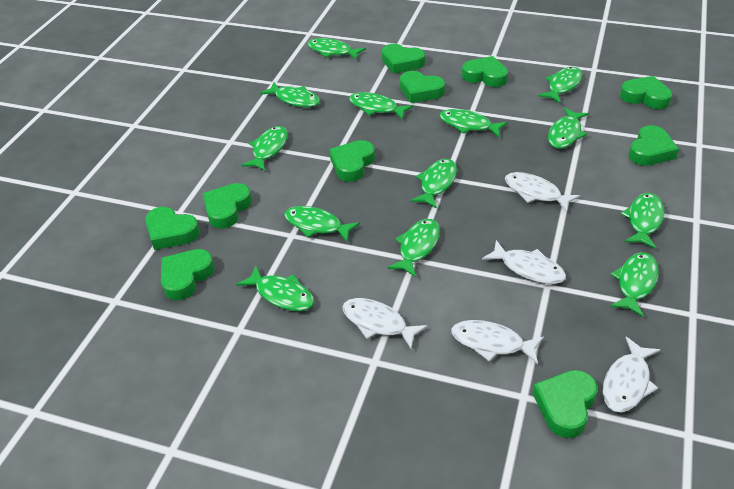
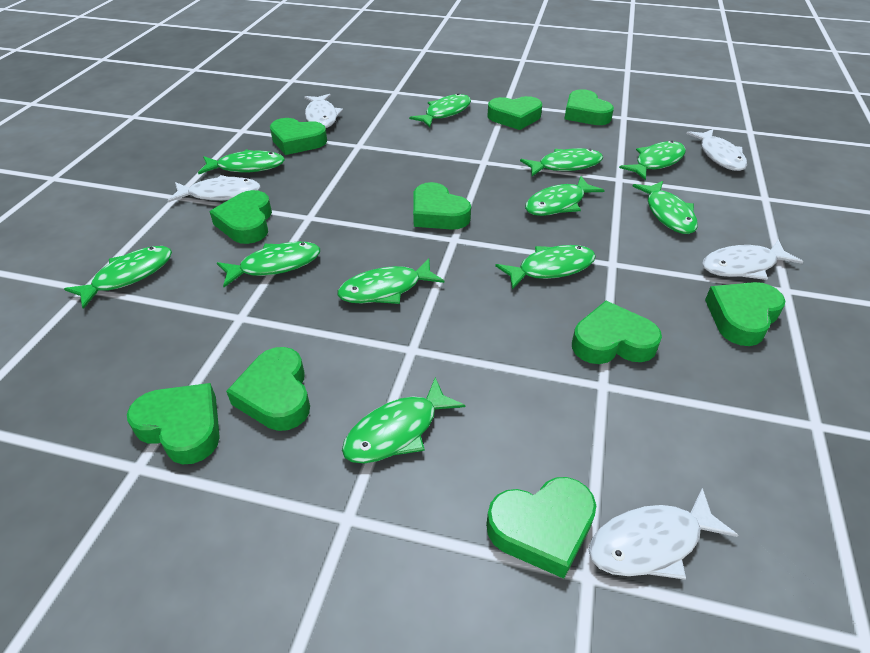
green fish: [236,266,314,311] [241,126,288,171] [260,82,320,107] [284,206,360,242] [308,38,366,60] [349,92,413,120] [387,219,440,277] [410,159,457,209] [439,109,508,137] [538,67,582,103] [548,108,589,149] [610,252,659,317] [621,193,665,249] = 13 -> [64,246,172,309] [198,149,285,174] [217,242,320,287] [338,258,444,304] [342,377,465,463] [409,93,471,127] [495,245,596,290] [520,148,603,176] [525,176,605,216] [619,141,686,181] [632,181,698,234] = 11

